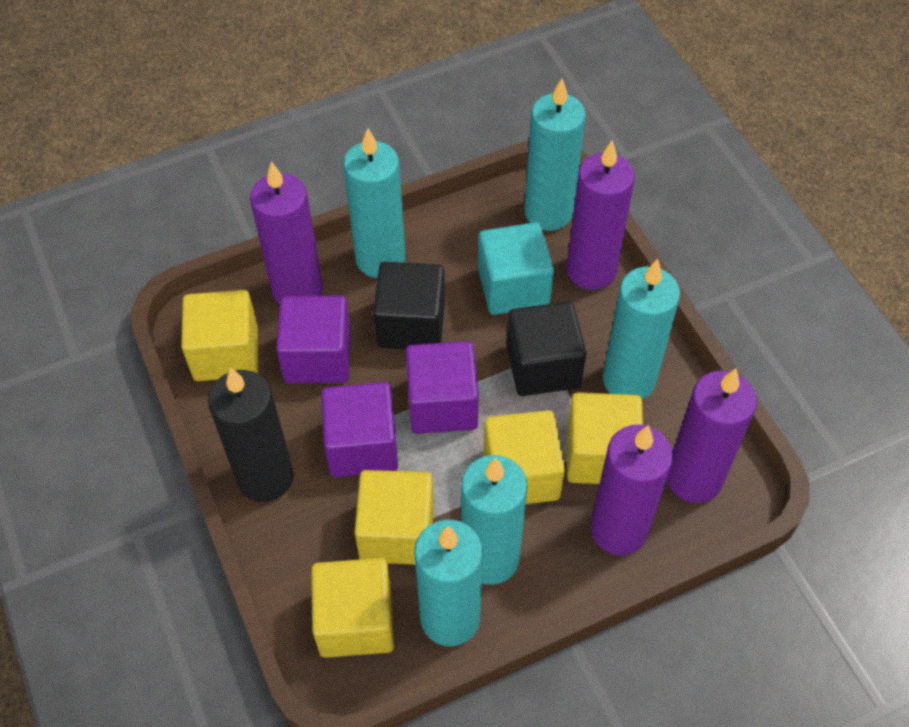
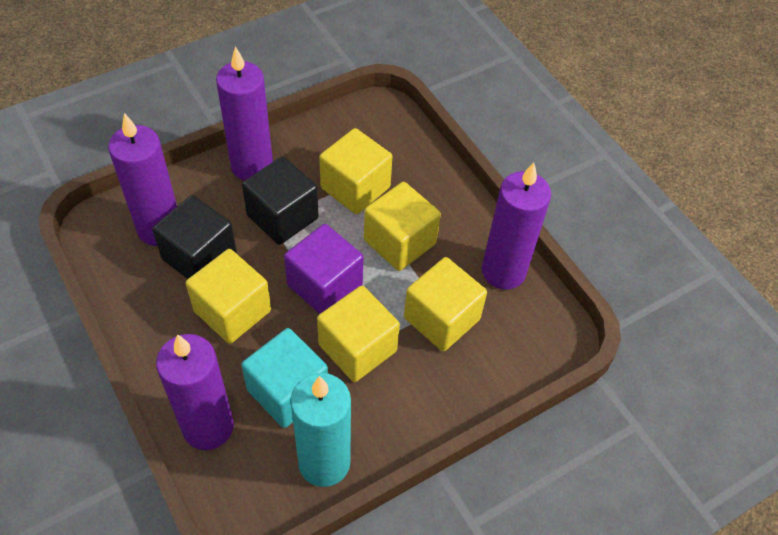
black candle: [208,368,293,502] = 1 -> none = 0
purple cube: [276,296,351,384] [321,382,398,477] [406,341,479,434] = 3 -> [284,224,364,314] = 1
turquoise candle: [343,128,406,278] [414,520,483,647] [461,455,528,585] [524,78,586,231] [603,259,680,400] = 5 -> [290,373,351,487] = 1

